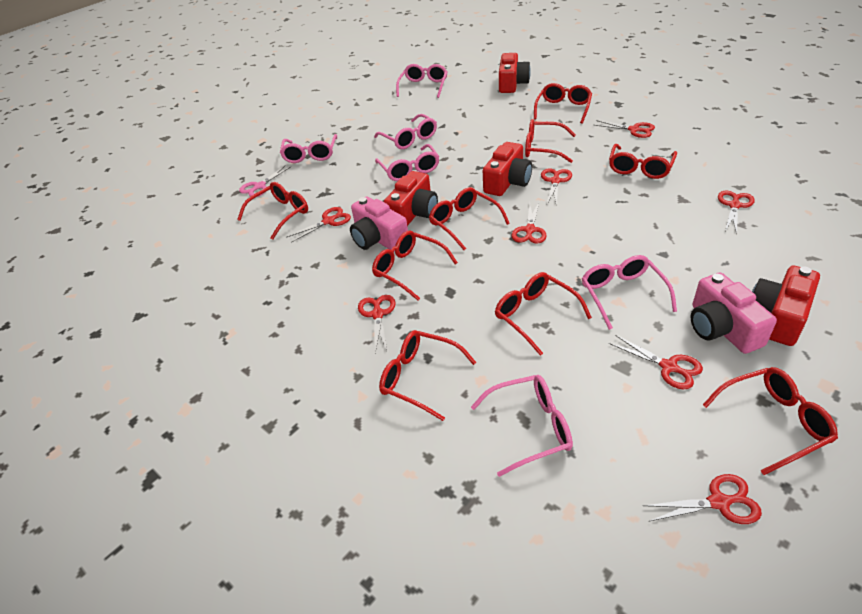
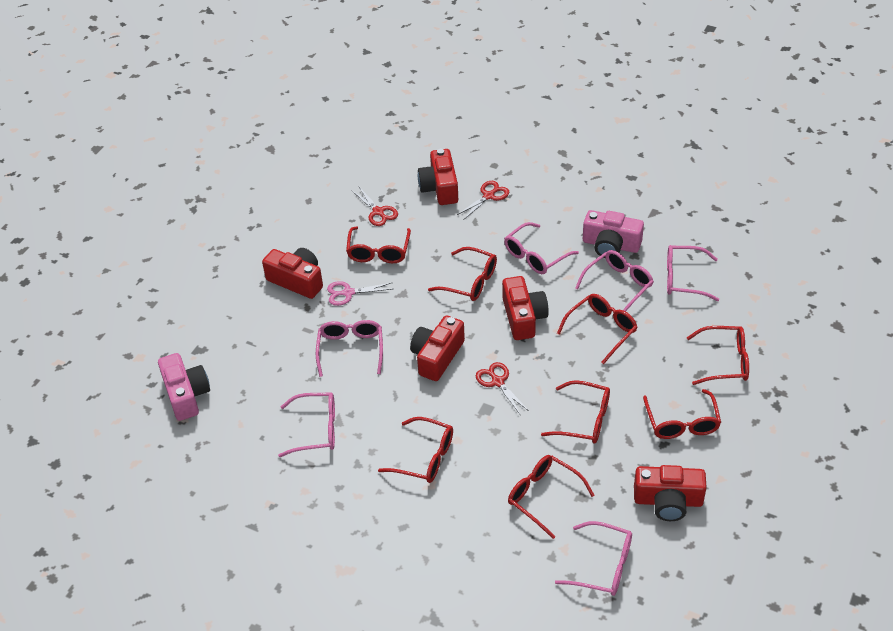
red camera: [384,171,438,226] [483,142,532,196] [499,53,531,93] [752,266,820,346] = 4 -> [262,248,323,299] [410,315,465,381] [418,149,458,205] [502,276,549,340] [634,465,707,521] = 5
red glasses: [237,182,308,240] [372,230,458,301] [379,330,476,421] [429,187,510,250] [495,272,592,356] [525,119,576,163] [534,83,592,124] [609,144,677,179] [703,367,838,475] = 9 -> [346,227,411,263] [378,417,453,483] [428,247,497,301] [508,455,594,539] [541,380,610,444] [557,294,637,364] [643,389,721,439] [687,326,749,385] = 8
red scissors: [286,207,351,243] [358,295,396,353] [512,202,547,244] [541,168,572,206] [594,120,655,138] [609,335,703,390] [643,474,762,524] [718,191,755,234] = 8 -> [351,187,398,226] [457,181,509,220] [476,362,529,414] = 3

